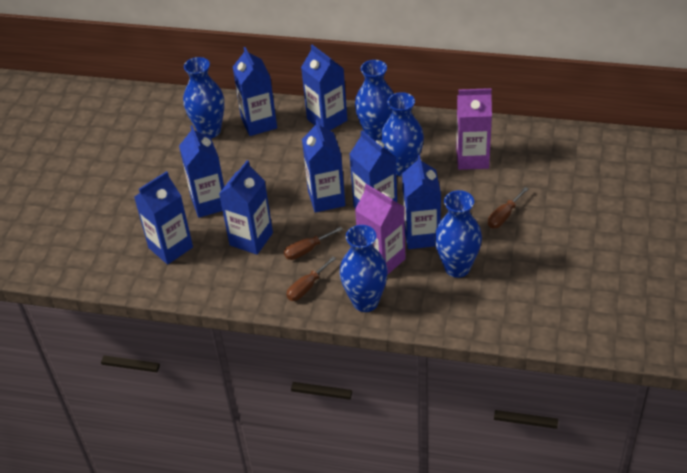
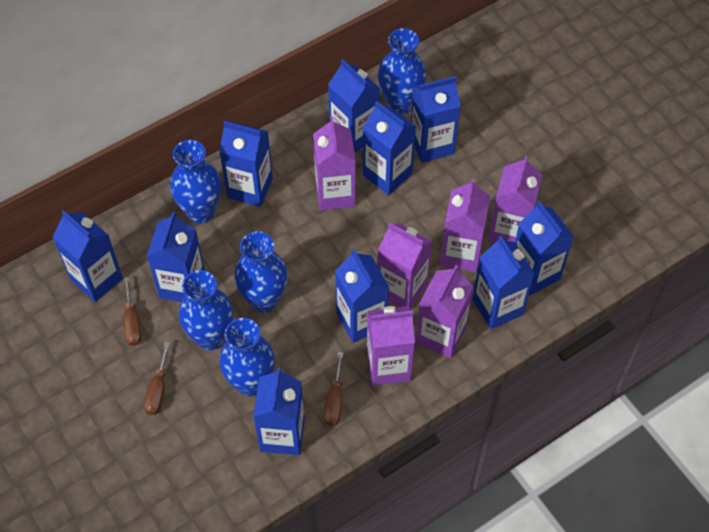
blue carton: [134,171,193,264] [179,125,224,218] [219,160,273,255] [233,47,277,136] [301,45,347,131] [302,120,345,213] [349,131,397,209] [402,155,441,249] = 8 -> [53,210,123,302] [147,212,205,302] [219,121,273,207] [253,368,305,455] [328,59,380,153] [335,249,389,343] [363,101,416,195] [411,76,461,163] [473,236,535,329] [515,201,574,295] = 10
purple carton: [355,184,406,275] [456,88,492,170] = 2 -> [313,117,356,211] [367,306,415,386] [377,223,433,309] [416,265,474,358] [440,179,490,272] [488,156,542,243] = 6

